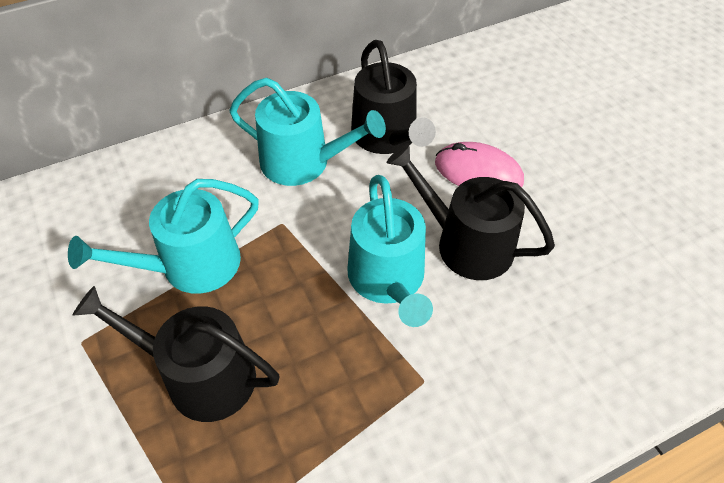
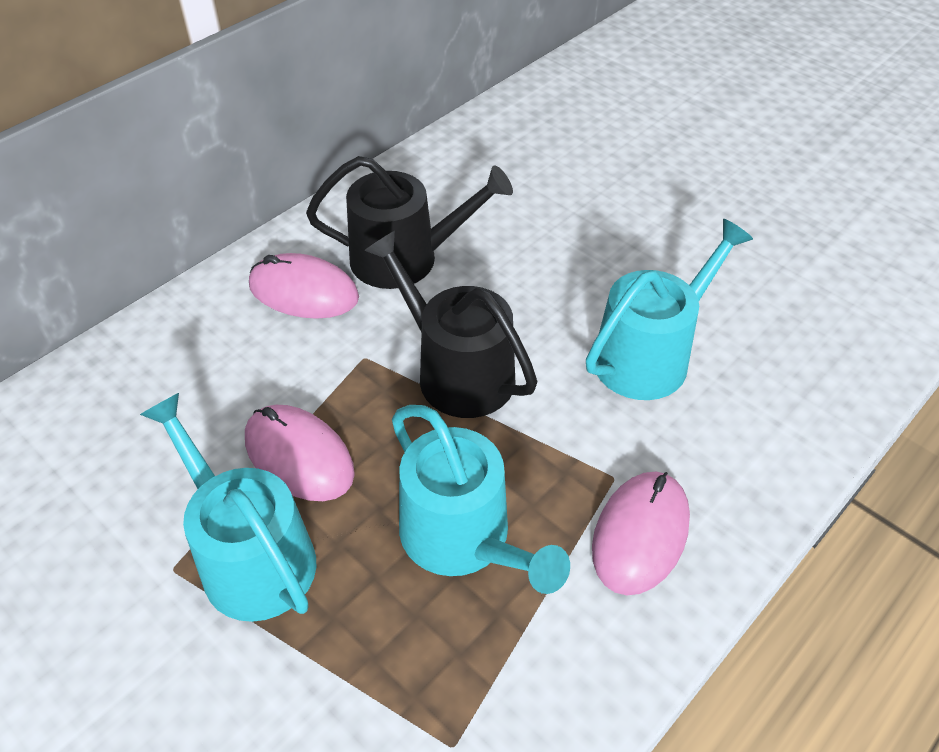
black watering can: [73,286,280,422] [351,40,436,154] [387,143,555,280] = 3 -> [306,156,513,289] [364,231,537,418] = 2
pink mouse: [435,142,524,188] = 1 -> [245,405,355,501] [249,253,359,319] [592,472,690,595] = 3

